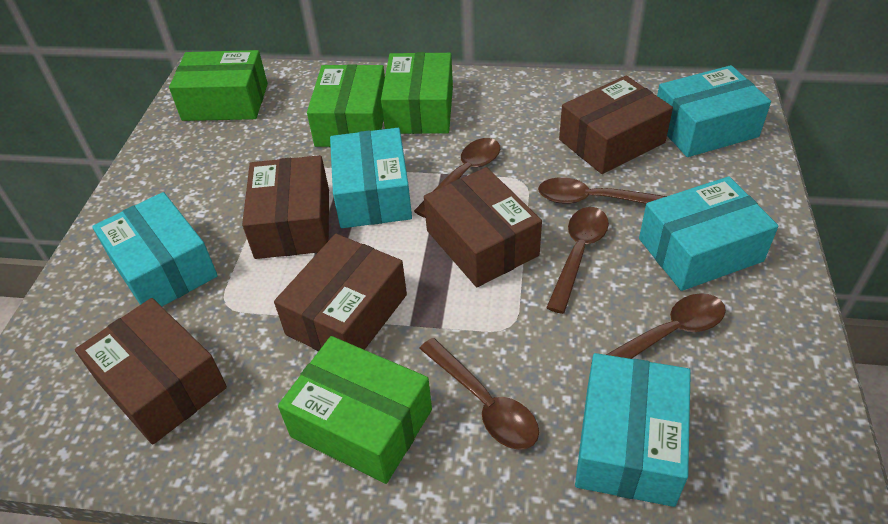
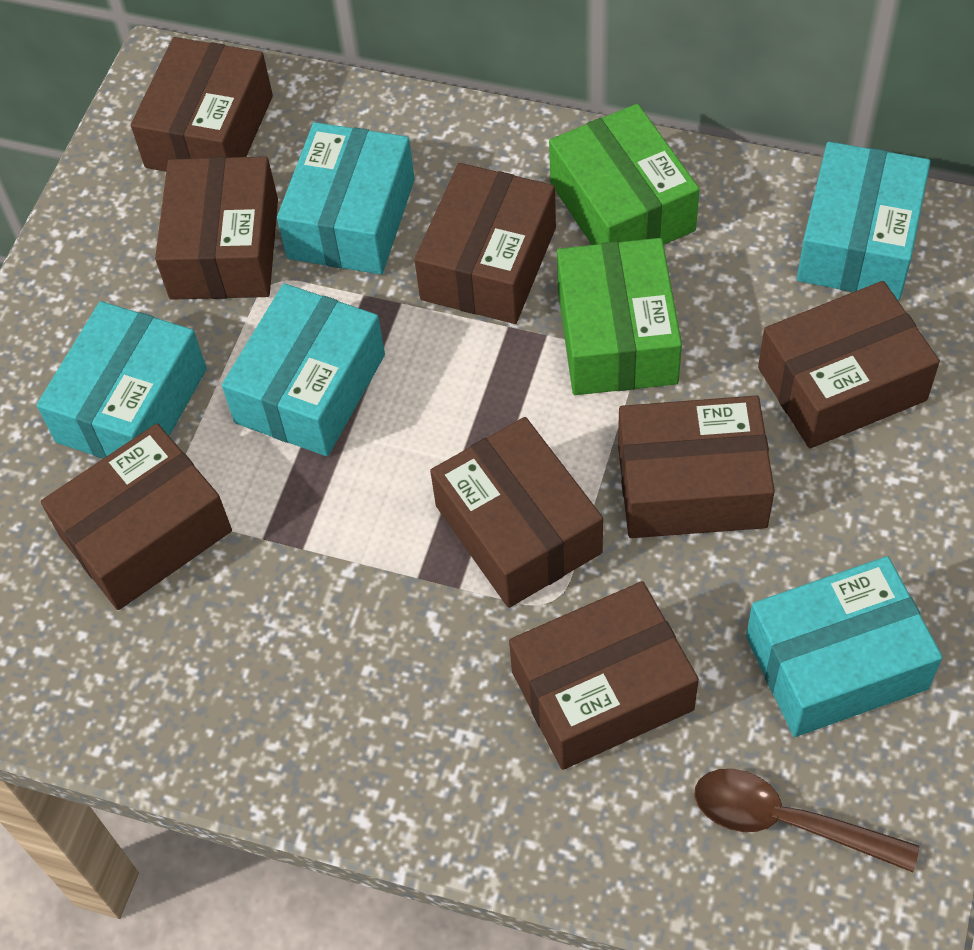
brown box: [75,298,227,445] [242,155,329,259] [274,234,407,351] [424,167,542,287] [559,76,673,174] = 5 -> [41,424,232,610] [131,37,273,172] [155,156,278,300] [414,163,556,324] [430,417,603,608] [509,581,699,770] [618,396,775,538] [758,281,940,448] = 8
brown spoon: [414,138,500,218] [419,338,539,450] [538,177,667,204] [546,207,609,314] [591,293,726,364] = 5 -> [694,769,919,872] = 1
green box: [169,50,268,121] [278,336,432,484] [307,64,385,147] [381,52,453,134] = 4 -> [549,104,700,245] [557,238,682,395] = 2

